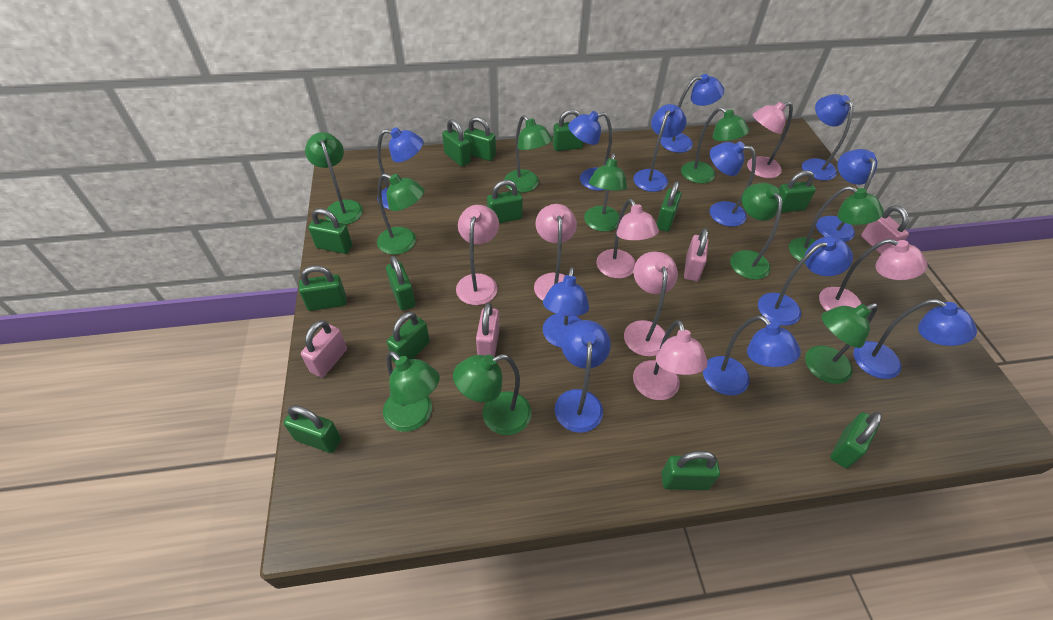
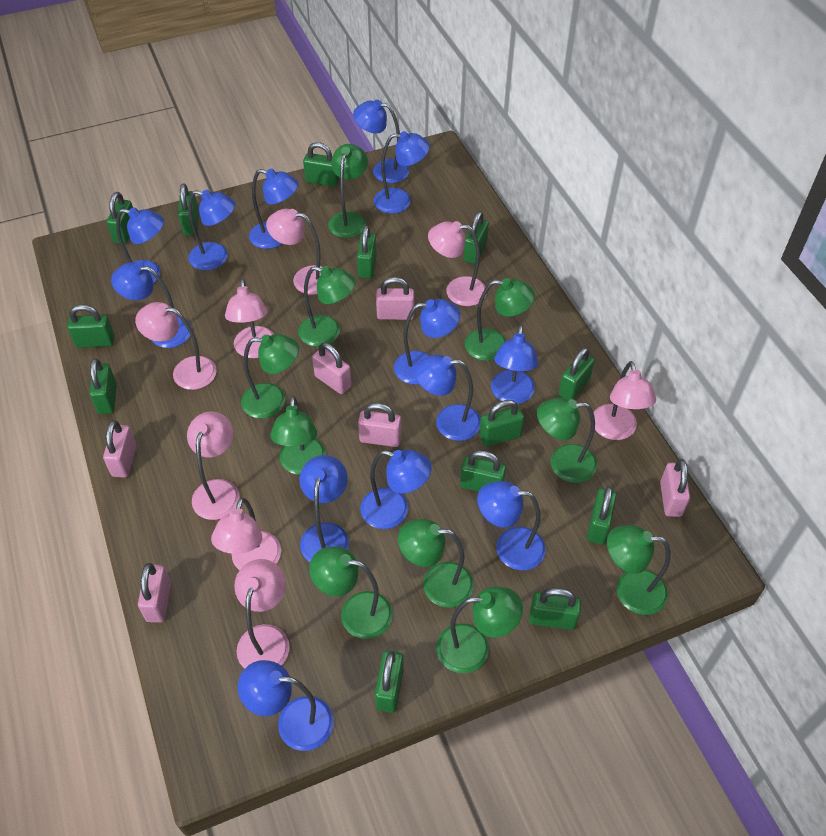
blue lamp: [377,127,423,209] [543,267,589,348] [555,320,611,433] [568,111,612,191] [633,104,687,192] [660,74,724,153] [703,315,801,395] [710,141,756,227] [758,236,853,326] [802,94,854,180] [816,149,877,242] [853,299,977,379] = 12 -> [111,262,191,348] [116,207,164,284] [188,190,235,270] [238,660,334,751] [249,169,298,249] [300,455,349,562] [353,100,409,183] [360,450,432,529] [374,131,430,213] [394,299,460,384] [415,355,481,441] [477,481,546,570] [491,325,538,404] = 13
pink lamp: [456,205,499,305] [534,204,577,301] [596,199,659,279] [624,252,678,356] [633,320,708,400] [747,101,793,178] [819,239,928,311] = 7 -> [135,302,217,390] [187,411,240,520] [211,498,281,570] [225,279,274,358] [234,559,290,669] [266,209,322,295] [428,221,486,306] [594,361,656,440] = 8
pink padlock: [301,320,347,378] [476,303,500,357] [684,228,708,281] [861,205,909,254] = 4 -> [103,421,137,478] [138,563,171,622] [312,343,352,394] [358,403,402,447] [376,277,414,320] [660,459,690,517] = 6

